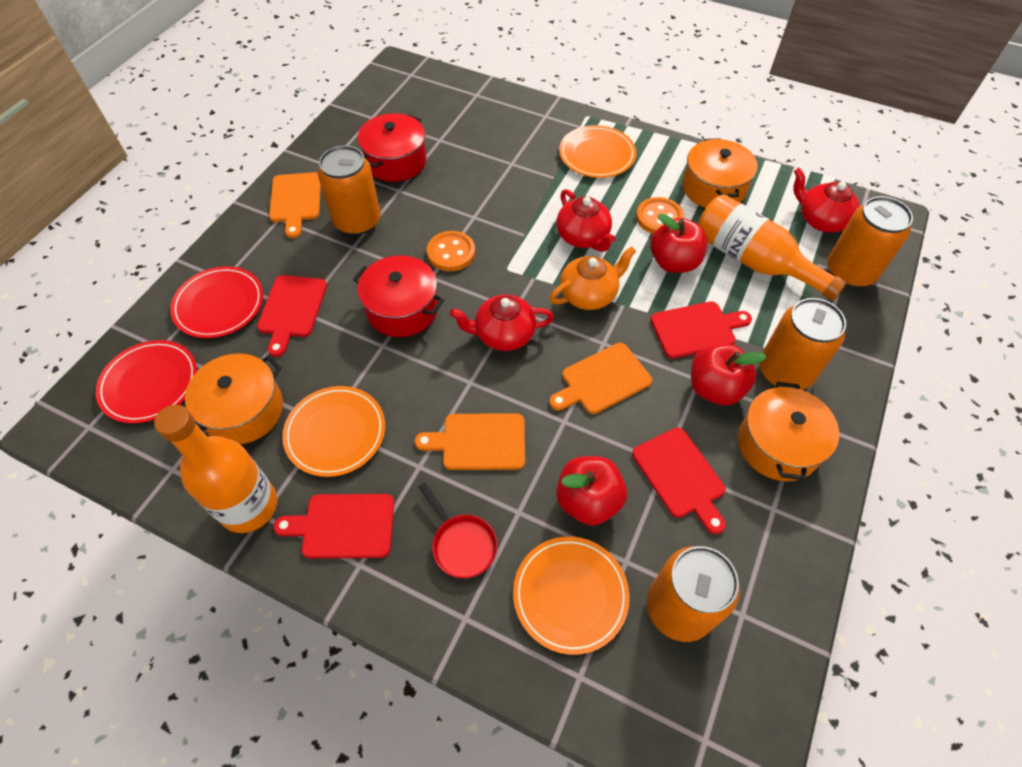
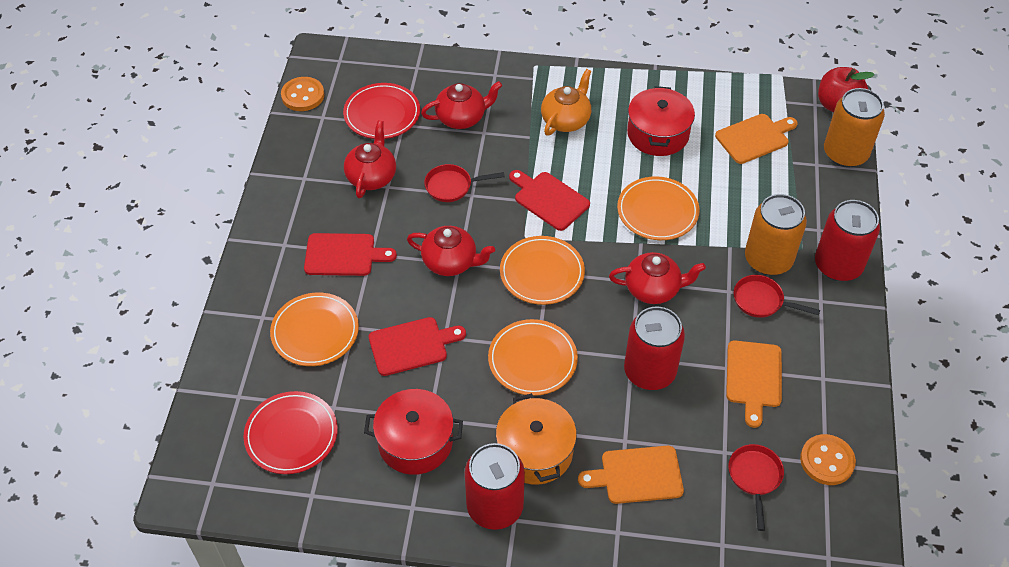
orange bottle: [154,405,277,533] [697,194,847,301] = 2 -> none = 0
orange can: [318,146,381,235] [647,546,740,642] [759,298,846,390] [827,196,913,287] = 4 -> [745,194,807,275] [824,88,885,167] = 2
orange plate: [282,386,385,477] [513,537,630,655] [559,125,636,178] = 3 -> [270,293,359,366] [488,319,578,396] [500,236,585,305] [617,176,699,240] = 4
orange pot: [185,353,283,444] [682,138,758,208] [738,382,839,481] = 3 -> [496,393,577,485] = 1
red apple: [556,456,627,526] [650,214,707,273] [691,344,767,405] = 3 -> [818,67,875,113] = 1
red can: none = 0 -> [465,443,525,530] [624,307,685,390] [815,200,880,281] = 3
red cutting board: [257,275,327,357] [273,494,394,559] [632,427,726,534] [650,301,752,359] = 4 -> [304,233,397,276] [369,317,466,376] [509,170,590,231] = 3
red pan: [418,482,497,578] = 1 -> [424,164,505,202] [728,444,784,531] [734,275,820,318] = 3
red teapot: [450,294,554,351] [556,189,615,252] [793,168,860,232] = 3 -> [344,121,396,198] [407,226,495,276] [421,81,502,129] [609,252,706,304] = 4

